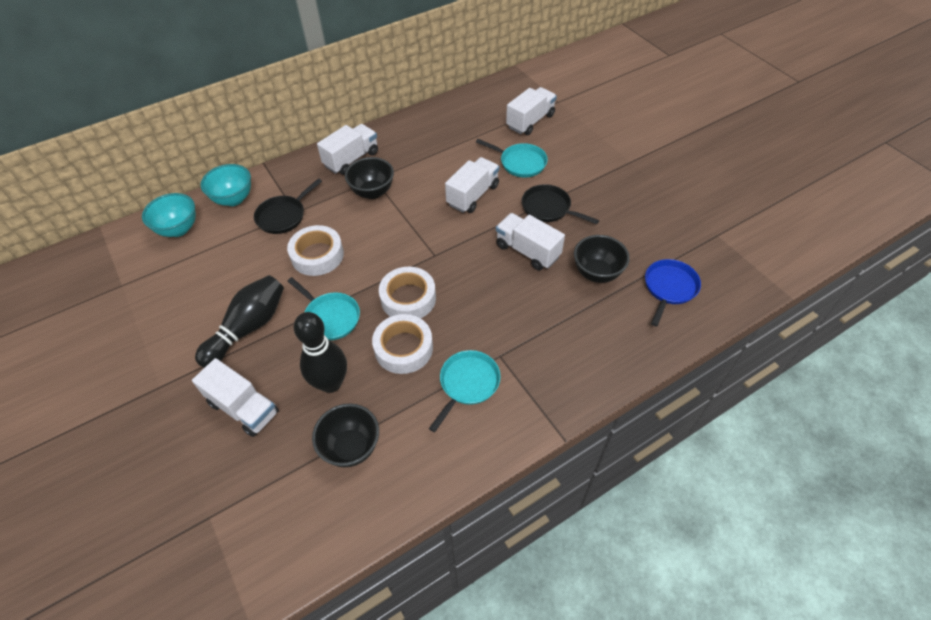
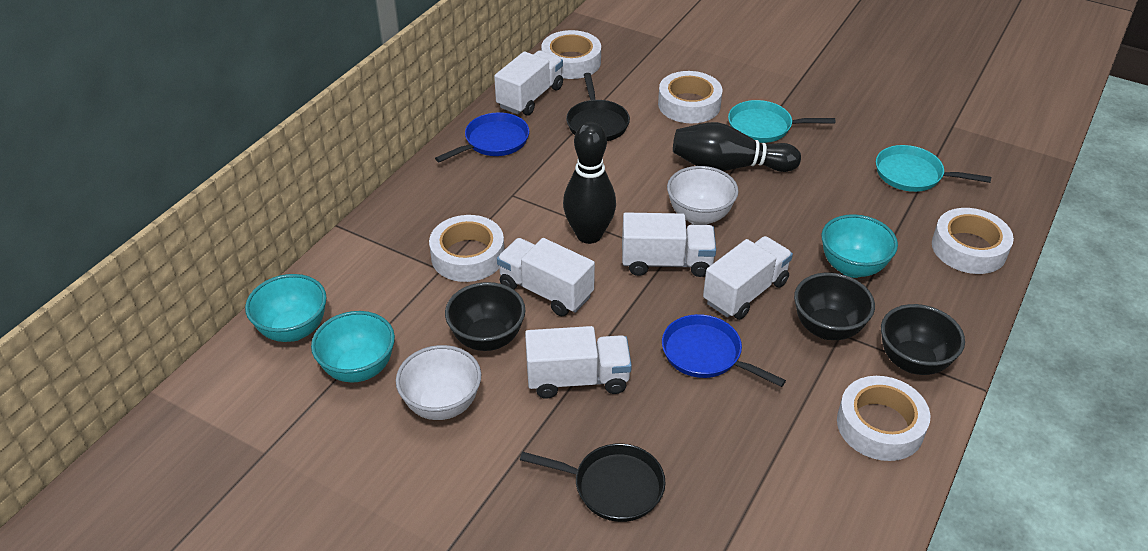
blue pan: [645,259,701,326] = 1 -> [435,112,529,162] [662,314,786,387] = 2
turquoise bowl: [142,193,196,237] [200,164,251,206] = 2 -> [245,274,327,342] [311,311,395,382] [821,214,898,278] = 3
turquoise pan: [288,277,360,340] [429,350,501,432] [476,139,548,177] = 3 -> [728,100,835,143] [876,145,991,192] = 2
white bowl: none = 0 -> [396,345,481,420] [667,166,739,225] = 2
white tape: [287,225,344,276] [372,314,433,374] [379,267,436,318] = 3 -> [429,215,504,282] [541,30,601,79] [658,71,723,123] [837,376,930,461] [932,208,1014,274] = 5

